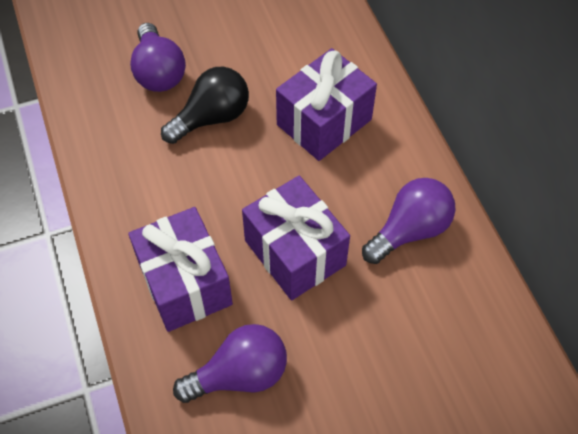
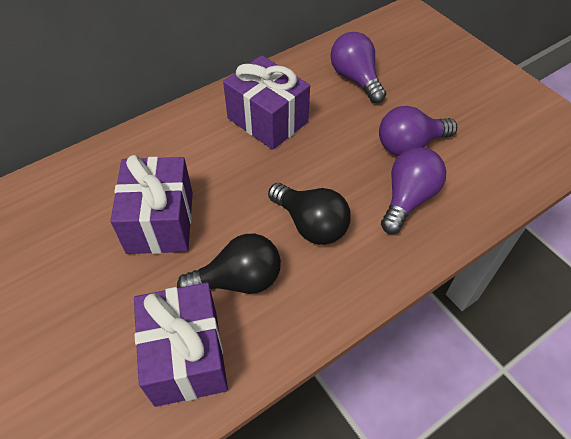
black light bulb: [161,67,249,144] = 1 -> [177,234,281,294] [268,183,351,245] = 2

